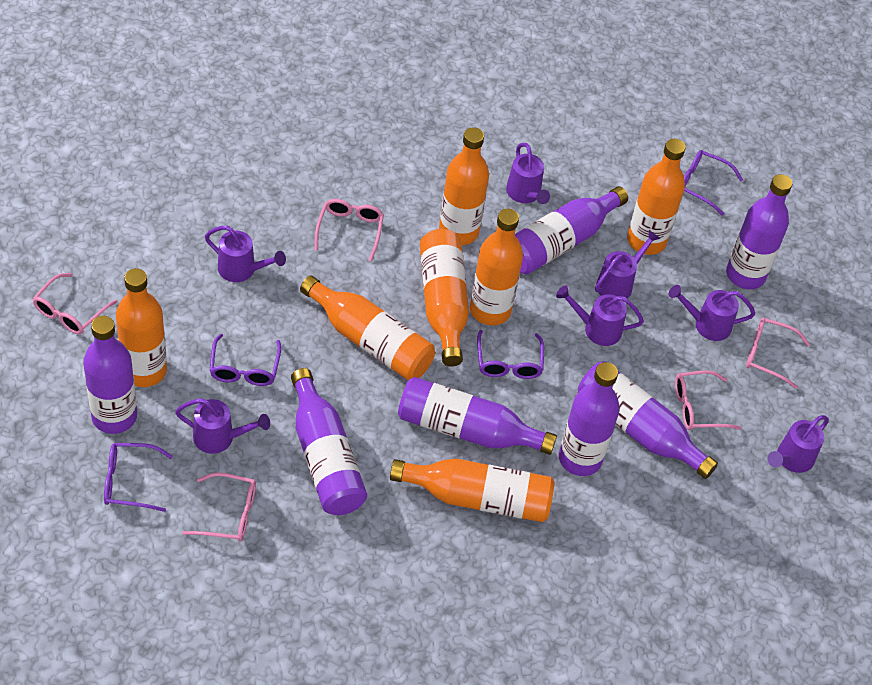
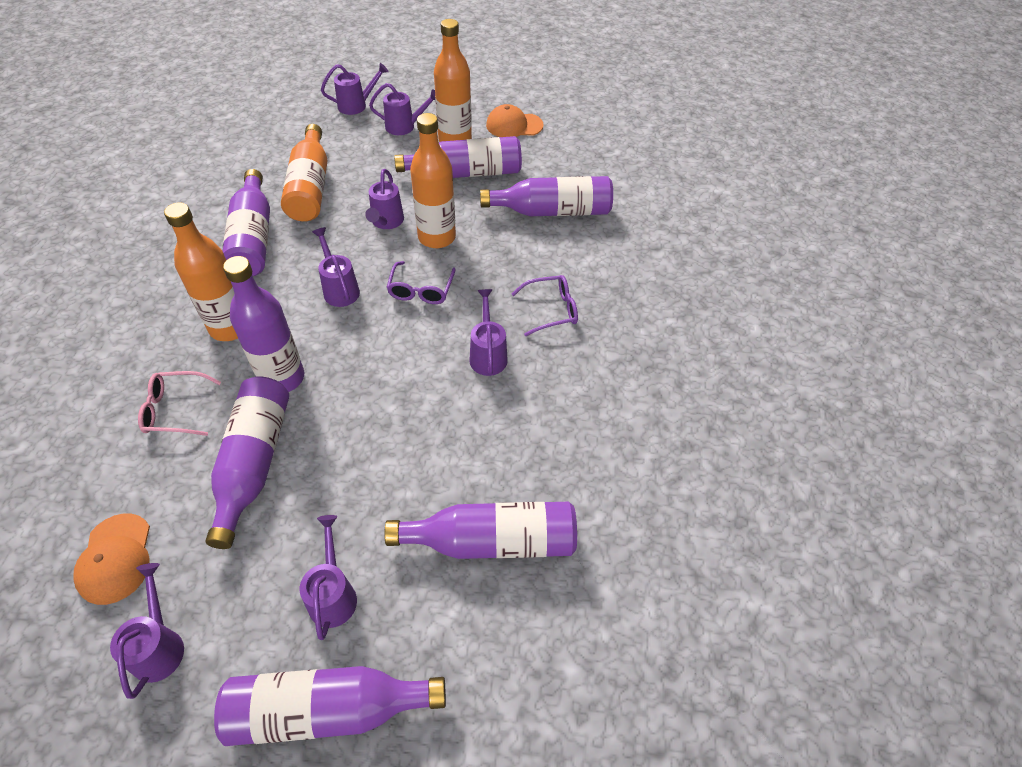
orange bottle: [116,268,167,387] [300,275,435,380] [390,459,555,522] [420,229,469,367] [439,127,489,245] [470,209,523,325] [627,139,685,255] = 7 -> [164,202,238,341] [281,124,327,222] [410,113,456,248] [434,19,472,142] = 4
orange cap: none = 0 -> [73,514,150,605] [486,104,544,137] = 2
pink glasses: [32,273,117,334] [182,472,256,542] [315,199,384,261] [675,370,741,430] [746,318,810,389] = 5 -> [138,371,221,436] = 1
purple glasses: [104,443,173,512] [209,334,281,386] [477,330,544,379] [684,150,743,216] = 4 -> [386,261,455,304] [512,275,578,336] = 2

